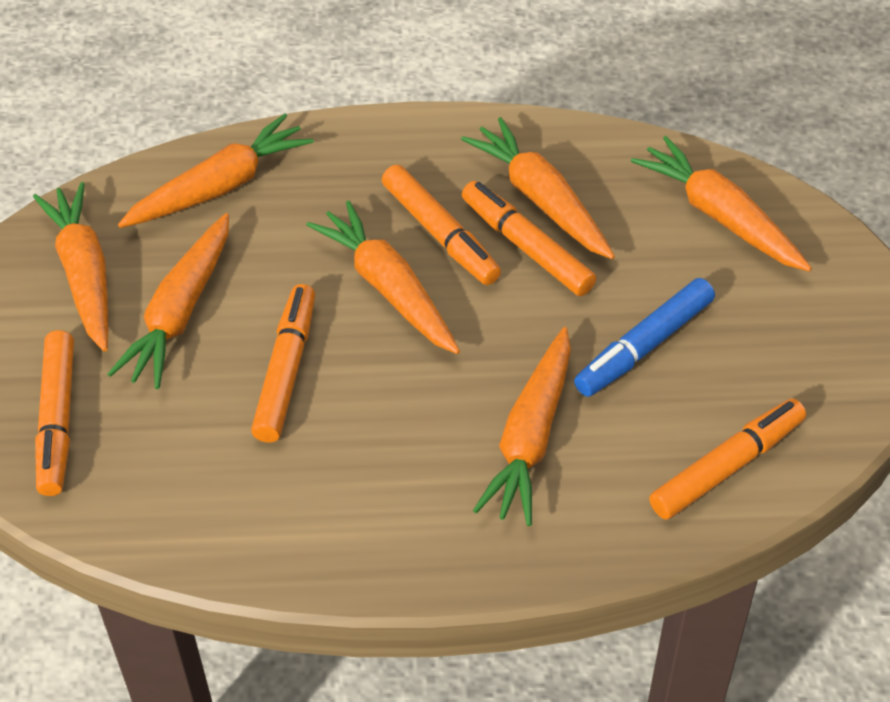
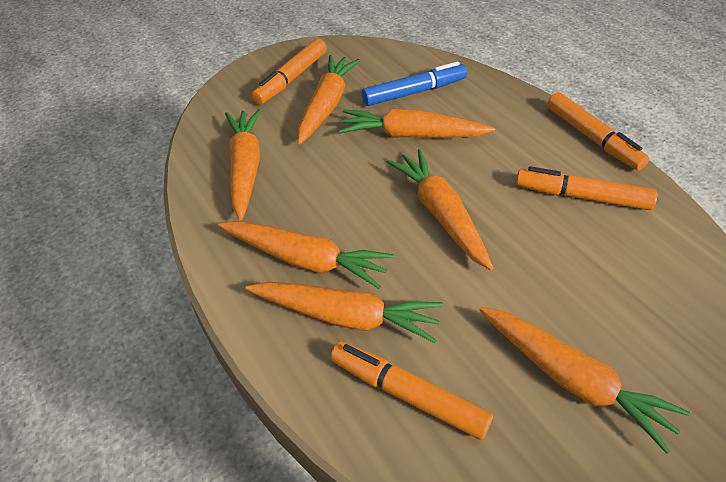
orange marker: [35,330,74,496] [251,284,315,443] [382,165,501,285] [462,181,596,296] [649,399,806,520] = 5 -> [252,39,327,105] [331,341,493,440] [516,166,657,210] [547,92,649,171] = 4

